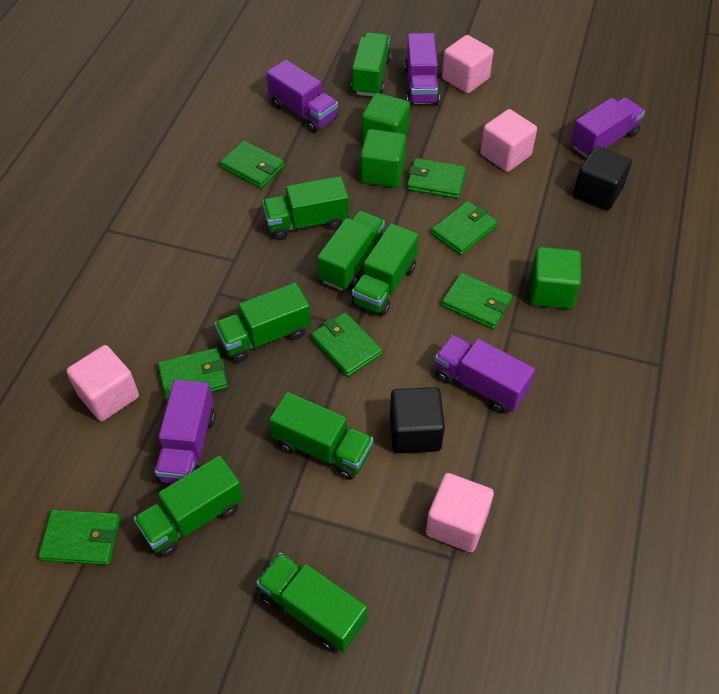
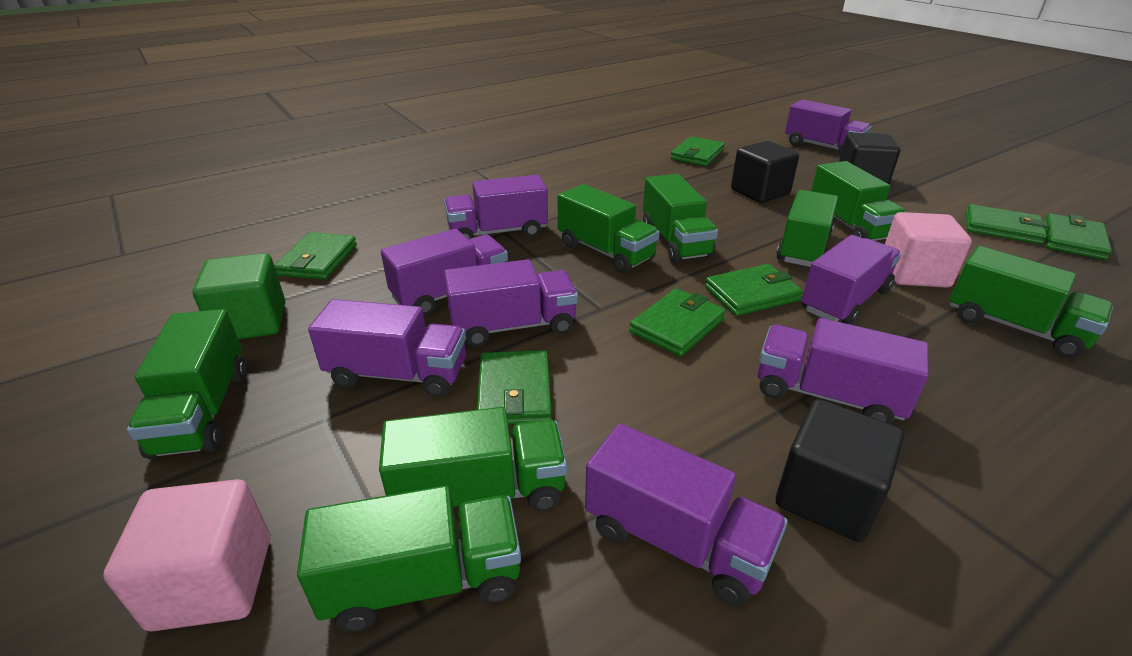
black cube: [390,387,445,453] [573,146,632,210] = 2 -> [731,141,799,203] [776,399,904,542] [839,132,900,185] = 3
green cube: [360,129,406,188] [362,93,410,143] [529,247,581,309] = 3 -> [192,253,285,339] = 1
pink cube: [66,345,139,421] [426,473,494,552] [442,35,494,94] [480,109,537,172] = 4 -> [103,479,270,632] [885,212,972,288] = 2
purple truck: [155,380,215,484] [266,60,338,132] [404,33,439,105] [435,335,535,413] [571,97,645,158] = 5 -> [308,299,466,397] [381,229,508,315] [444,175,548,239] [444,259,578,347] [585,423,788,606] [757,318,929,424] [785,99,871,156] [802,235,901,325] = 8

